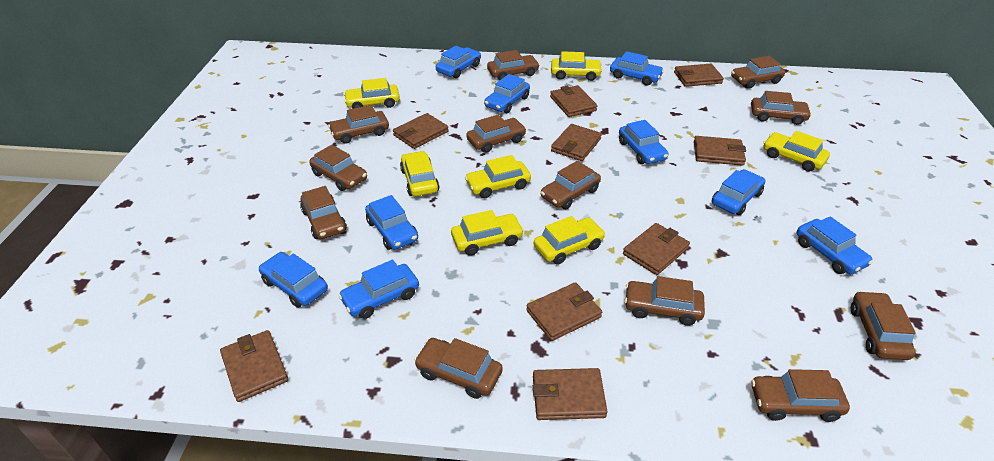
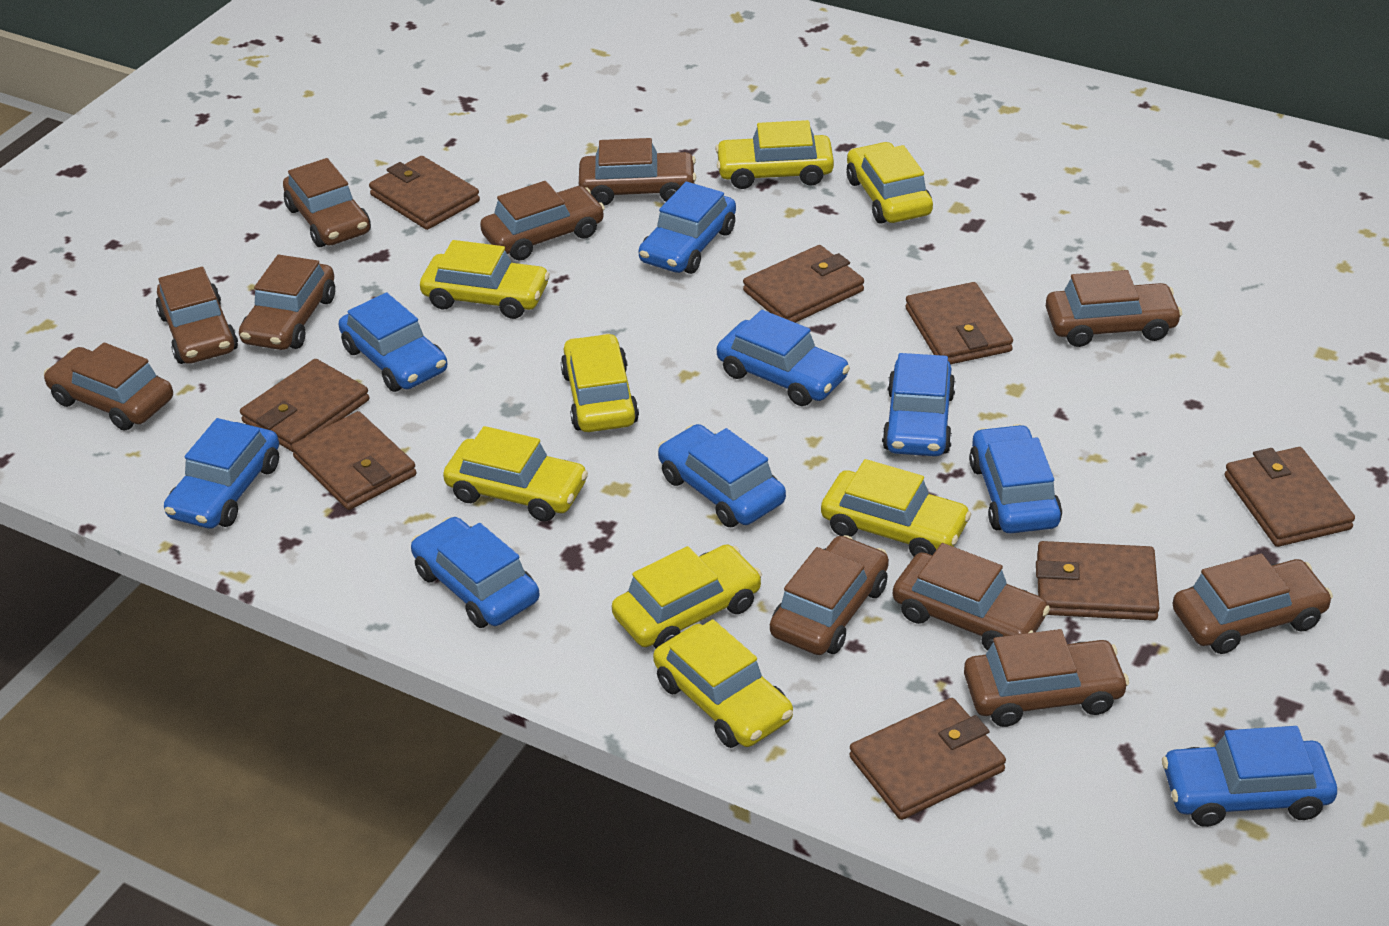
brown car: [300,186,347,239] [309,145,367,191] [328,105,389,144] [414,338,503,399] [466,115,526,153] [487,50,540,80] [541,161,601,209] [624,276,705,326] [731,56,785,89] [751,91,812,125] [751,369,850,422] [851,291,916,360] = 12 -> [44,342,173,431] [156,266,238,364] [239,255,335,350] [283,158,371,247] [480,181,605,261] [579,138,696,205] [770,535,889,655] [893,543,1050,651] [964,629,1129,727] [1046,270,1182,347] [1173,553,1333,654] = 11
brown wallet: [220,330,288,402] [393,113,449,149] [526,282,602,341] [533,368,608,420] [550,85,597,117] [551,124,602,161] [623,223,690,275] [674,64,724,87] [694,136,746,166] = 9 -> [240,359,369,452] [291,411,417,510] [369,156,480,230] [743,245,864,323] [849,698,1006,820] [905,282,1013,365] [1036,541,1159,621] [1224,447,1355,547] = 8
yellow car: [344,78,400,109] [400,151,440,196] [451,210,524,256] [465,155,531,198] [534,216,605,265] [551,51,602,81] [763,131,830,172] = 7 -> [420,240,550,319] [443,426,588,522] [561,333,639,432] [612,544,762,648] [653,619,793,748] [715,120,834,189] [821,459,971,556] [847,142,933,223] = 8

